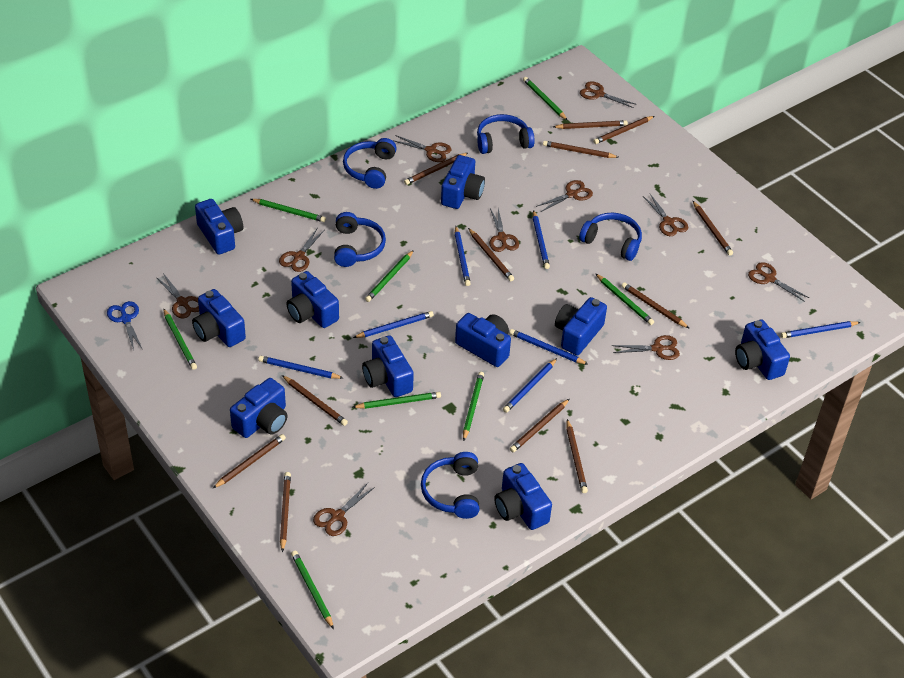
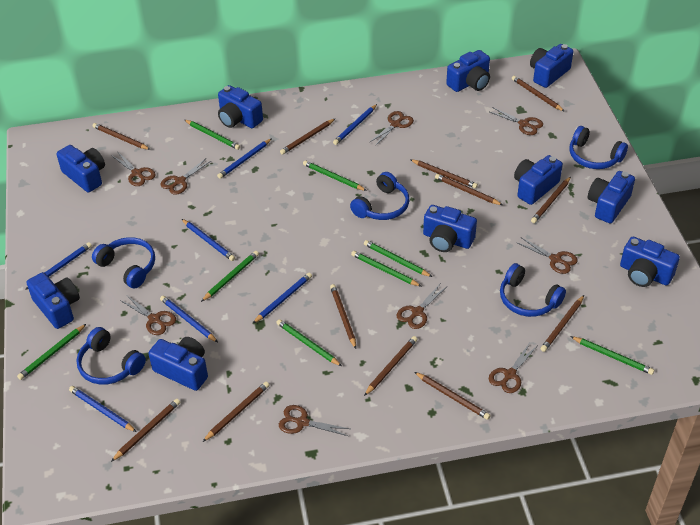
blue scissors: [107,301,143,350] = 1 -> none = 0
brown scissors: [156,273,199,319] [279,229,325,272] [313,483,375,536] [392,135,451,162] [489,209,519,252] [536,180,593,212] [580,81,637,108] [612,335,680,360] [643,194,688,236] [748,262,809,302] = 10 -> [111,151,156,186] [120,295,176,335] [161,158,211,195] [279,405,350,436] [369,111,414,146] [396,284,446,329] [489,343,538,393] [490,107,543,135] [516,237,578,274] = 9

